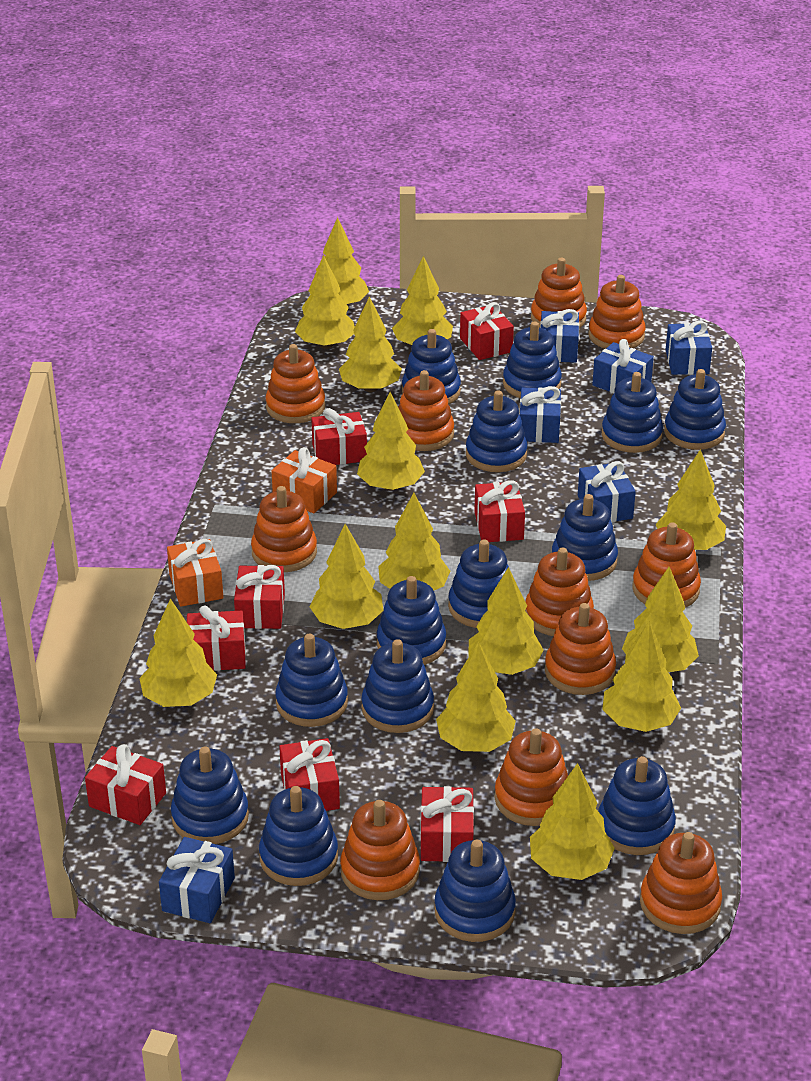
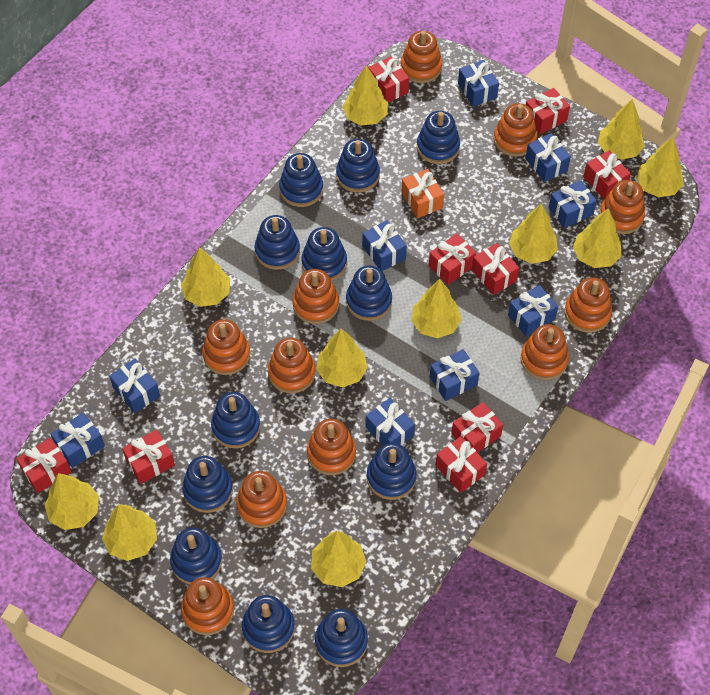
blue gift: [159,837,235,923] [519,386,561,443] [540,309,579,363] [578,461,636,522] [592,339,654,393] [666,321,712,375] = 6 -> [51,412,105,468] [109,358,160,413] [362,220,407,271] [366,398,415,446] [430,349,480,401] [458,60,499,107] [508,285,558,337] [525,133,571,182] [549,180,597,228] = 9
blue stacking toy: [171,746,249,844] [259,786,338,886] [276,634,348,727] [361,639,434,733] [377,576,446,665] [402,329,461,405] [434,840,516,942] [448,540,509,628] [466,390,527,472] [503,321,562,398] [552,494,618,581] [598,756,676,855] [602,372,663,453] [664,369,726,450] = 14 -> [170,528,222,585] [182,456,233,513] [211,392,260,448] [242,595,295,653] [254,215,300,270] [279,153,323,207] [302,227,347,281] [315,609,368,667] [336,139,380,193] [346,266,392,321] [367,443,417,500] [417,111,460,164] = 12
orange gift: [167,539,223,607] [272,447,337,513] = 2 -> [401,169,444,218] = 1
red gift: [85,744,166,825] [187,605,246,671] [234,565,285,629] [279,738,340,811] [311,408,367,465] [420,786,474,862] [460,302,514,360] [474,480,525,542] = 8 -> [16,438,72,493] [122,430,175,484] [368,56,409,103] [429,234,477,285] [436,436,487,493] [451,402,503,453] [472,243,519,295] [526,88,570,134] [583,151,631,199] = 9
yellow tree: [139,599,217,707] [295,255,355,349] [310,217,369,304] [310,524,383,629] [339,296,402,392] [357,392,425,491] [378,493,450,590] [392,256,453,345] [436,642,516,752] [468,567,544,675] [530,763,615,880] [602,622,681,732] [622,567,699,672] [656,449,726,550] = 14 -> [45,473,99,530] [102,504,157,561] [181,247,230,307] [311,531,366,587] [316,328,368,387] [343,65,388,125] [411,279,462,338] [509,203,558,264] [573,208,622,268] [598,99,645,160] [636,137,684,197] = 11

